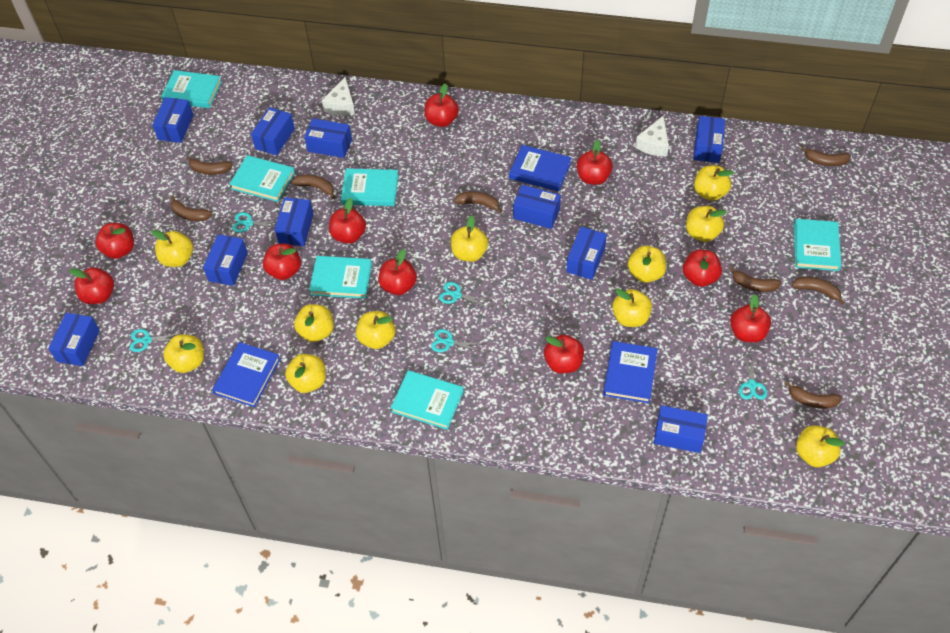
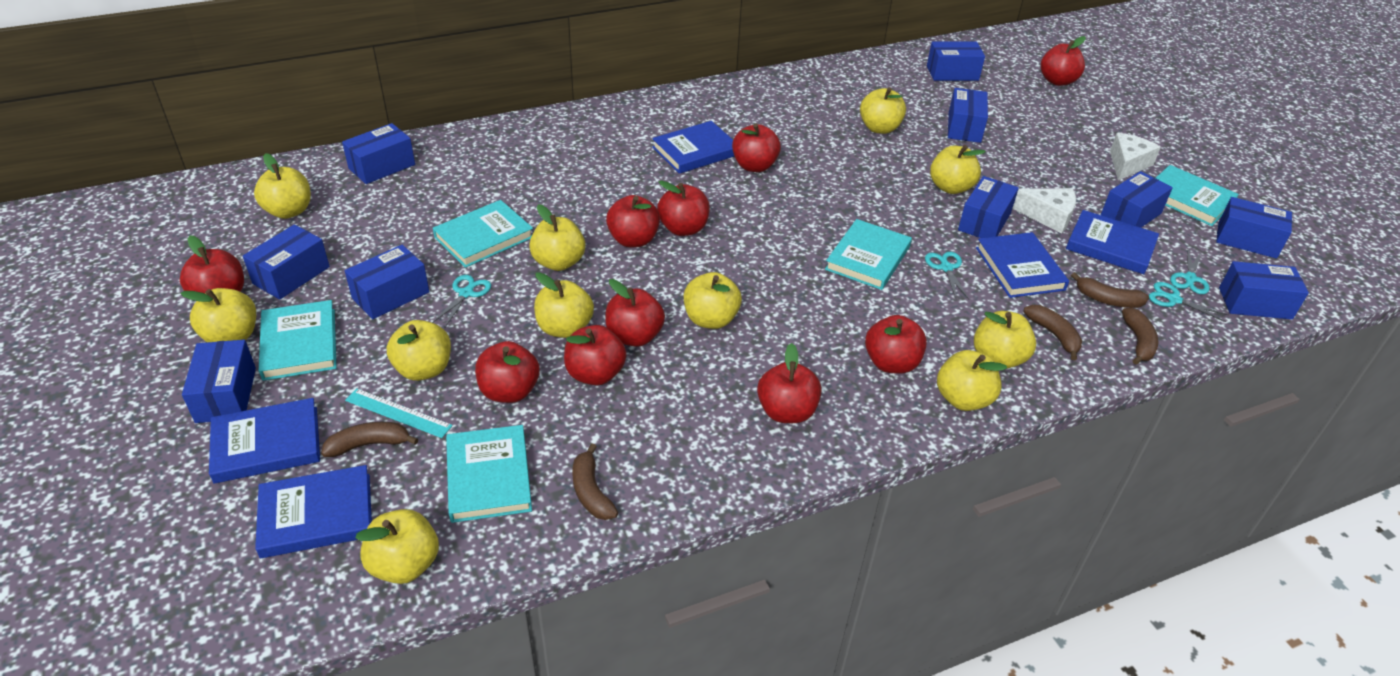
blue book: [212,342,280,407] [509,145,571,192] [603,341,657,403] = 3 -> [209,398,320,484] [255,465,372,558] [652,121,734,174] [976,232,1069,298] [1066,210,1159,274] = 5
brown banana: [170,196,212,221] [186,156,233,175] [292,174,335,199] [454,192,502,213] [729,266,781,292] [785,381,842,408] [792,277,845,304] [801,146,851,166] = 8 -> [321,422,418,457] [572,443,618,520] [1023,305,1082,360] [1071,272,1149,308] [1122,308,1158,365] = 5
turquoise book: [161,70,222,108] [229,155,295,202] [309,256,372,299] [341,168,398,206] [391,370,464,430] [793,219,842,271] = 6 -> [259,300,337,381] [433,200,533,268] [446,425,532,523] [825,219,912,290] [1156,165,1239,226] = 5
turquoise ruler: none = 0 -> [345,388,453,438] = 1
turquoise scissors: [130,329,182,352] [232,212,277,233] [431,329,486,352] [439,282,492,308] [739,354,767,400] = 5 -> [432,275,491,327] [925,252,969,299] [1149,282,1228,322] [1170,250,1210,294] = 4

